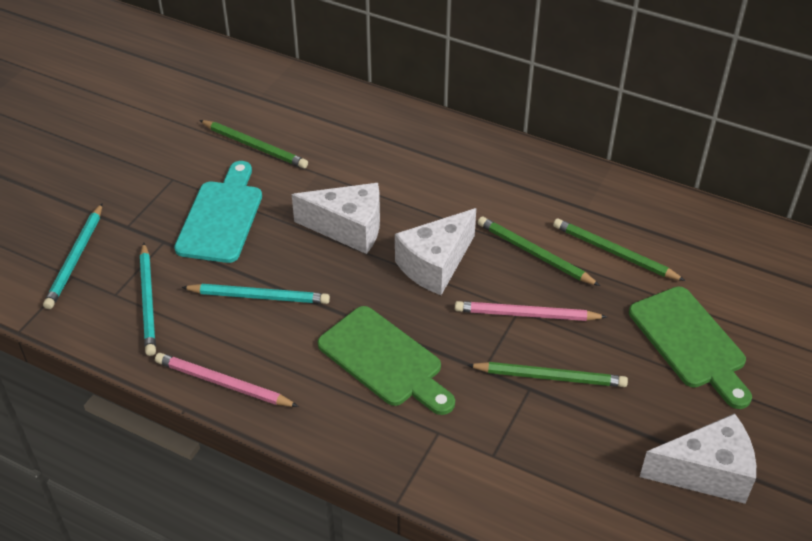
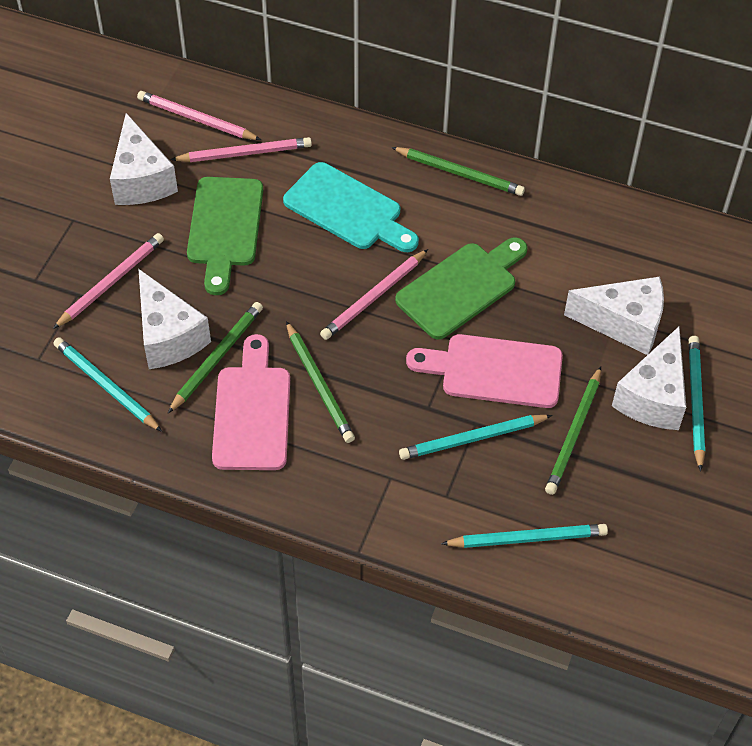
pink cutting board: none = 0 -> [212,334,290,470] [406,334,563,408] = 2
pink pencil: [155,353,299,407] [455,301,607,321] = 2 -> [53,233,164,329] [137,91,261,140] [170,137,312,162] [320,249,428,340] = 4
turquoise pencil: [43,203,102,309] [140,243,156,356] [181,284,330,304] = 3 -> [53,337,162,432] [399,415,553,460] [441,524,608,548] [689,336,705,472] = 4
white cheese: [291,183,380,254] [395,208,476,295] [640,413,756,504] = 3 -> [110,113,178,205] [138,269,211,369] [564,277,664,355] [612,327,686,430] = 4

